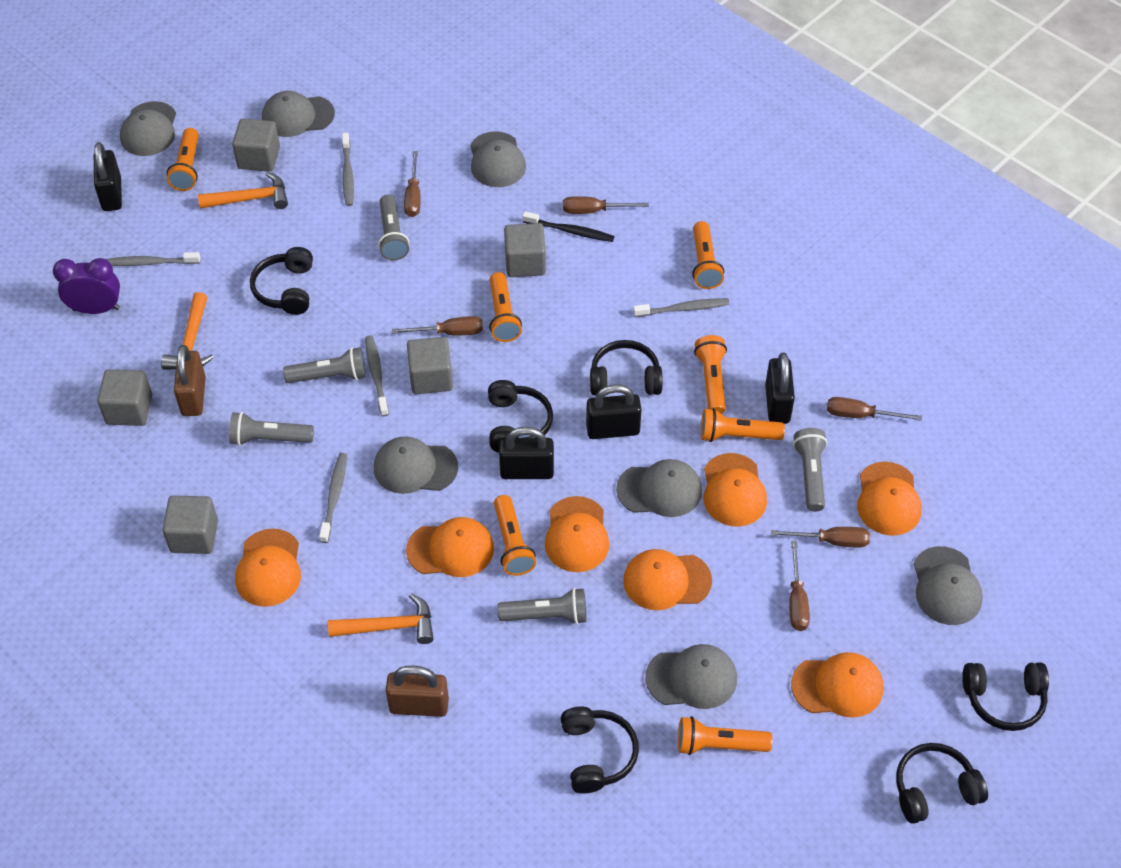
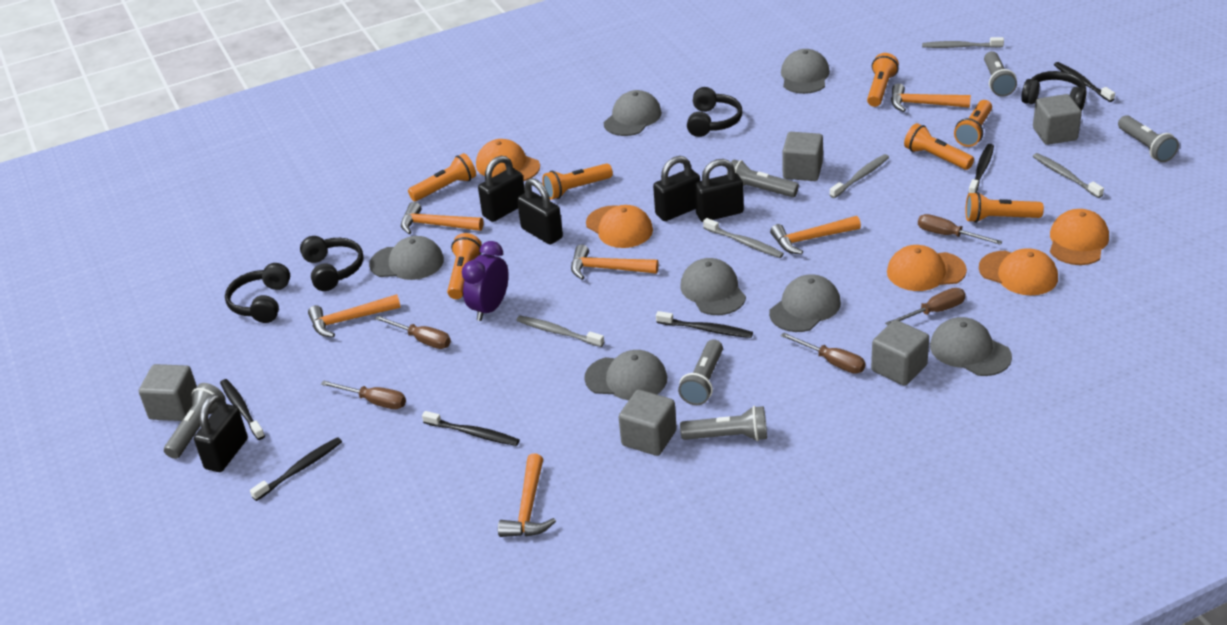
black headphones: [250,247,313,315] [488,380,553,453] [561,706,639,794] [590,340,662,395] [896,743,988,824] [962,662,1049,731] = 6 -> [225,263,290,323] [300,236,364,291] [687,87,742,137] [1021,71,1087,111] = 4
black padlock: [94,142,122,211] [499,427,554,479] [586,384,641,439] [765,352,795,424] = 4 -> [194,394,248,472] [478,156,525,222] [517,178,563,245] [653,156,700,221] [695,159,744,222] = 5
black toothbrush: [522,212,615,242] = 1 -> [220,379,265,440] [250,437,342,501] [422,411,520,446] [656,311,753,338] [968,144,994,193] [1054,62,1115,102] = 6
brown padlock: [174,345,206,416] [386,665,449,717] = 2 -> none = 0
brown screwdriver: [392,316,483,335] [404,151,421,217] [563,196,649,214] [770,527,870,548] [789,541,810,631] [827,397,922,421] = 6 -> [321,381,406,409] [375,316,451,349] [780,332,865,374] [885,288,966,326] [918,214,1003,245] = 5
grey flashlight: [229,412,314,446] [283,347,366,383] [378,194,410,260] [498,588,587,624] [793,428,827,512] = 5 -> [164,383,225,459] [678,339,723,405] [680,406,767,441] [727,159,799,197] [984,51,1017,97] [1118,115,1179,162] = 6
orange cap: [235,529,301,607] [406,517,494,577] [545,496,609,572] [623,549,712,610] [704,453,767,527] [791,652,883,718] [857,461,922,536] = 7 -> [476,139,540,181] [586,205,653,248] [887,245,967,291] [979,248,1058,295] [1050,209,1109,265] = 5
orange hammer: [161,292,214,370] [198,172,288,209] [328,593,434,644] = 3 -> [308,294,401,337] [401,202,483,234] [498,454,556,537] [571,245,659,280] [770,216,861,254] [891,83,971,112] = 6

